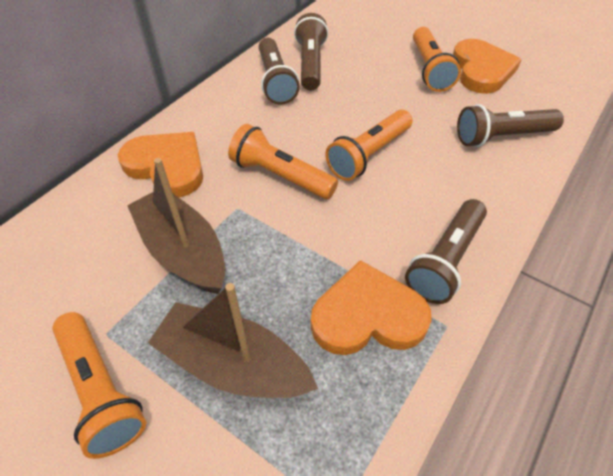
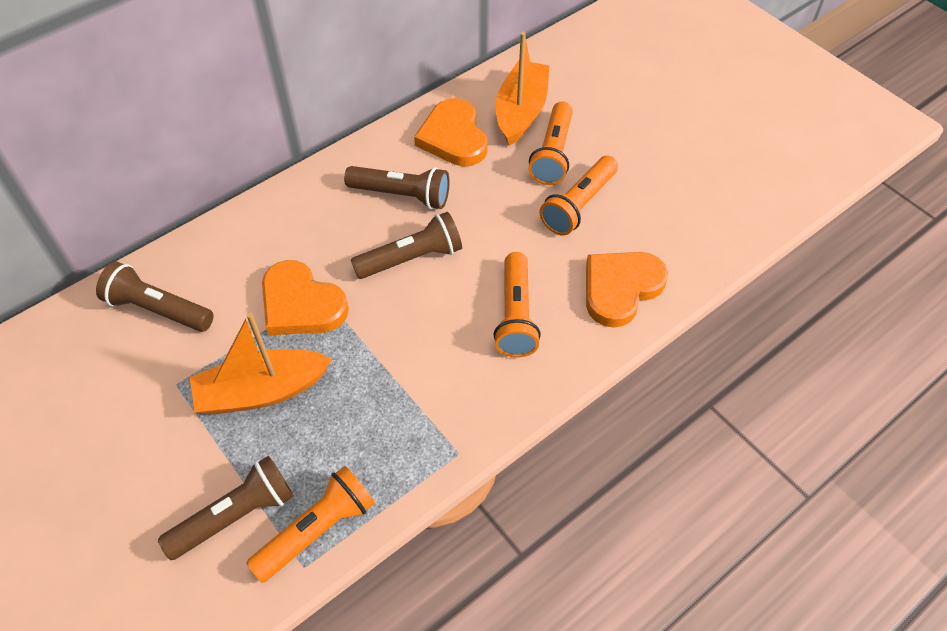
brown boat: [127,158,225,294] [148,283,318,398] = 2 -> none = 0
orange boat: none = 0 -> [190,312,332,415] [496,32,549,146] = 2

